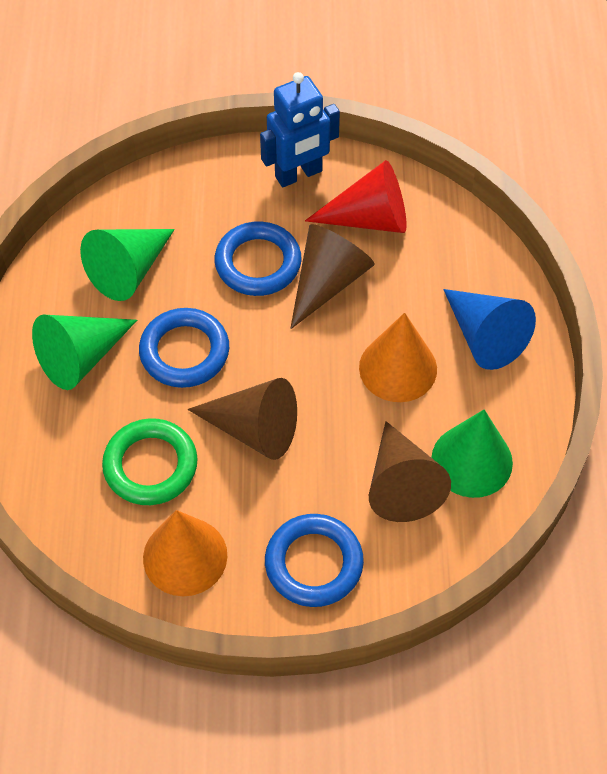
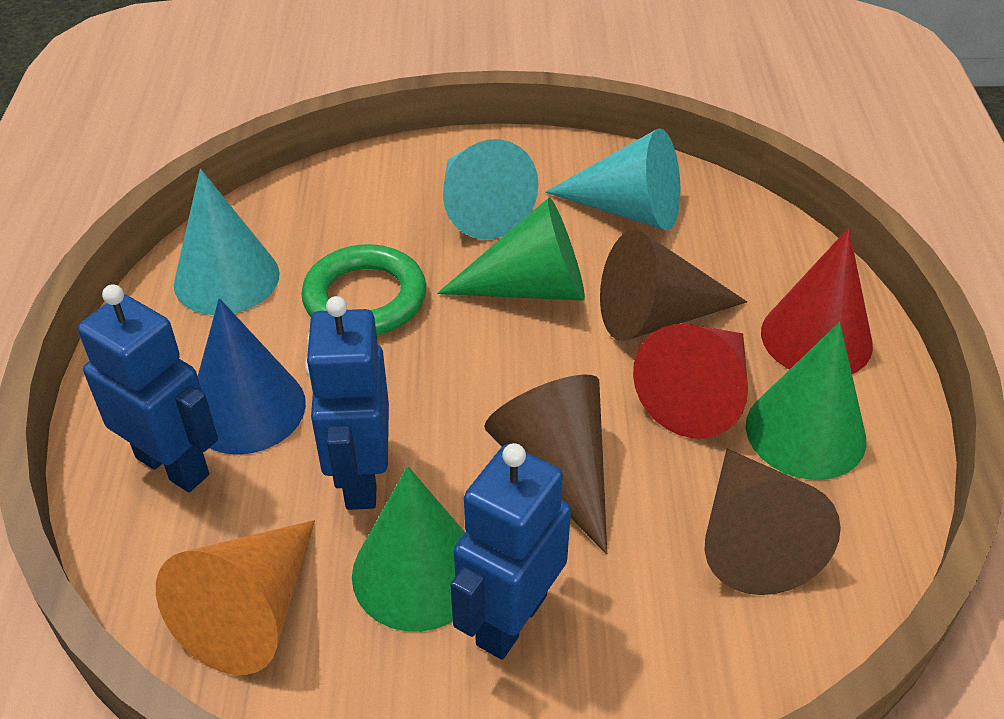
blue ring: [139,308,229,388] [215,221,301,296] [265,514,364,607] = 3 -> none = 0
blue robot: [260,72,340,187] = 1 -> [78,284,218,492] [305,296,389,510] [450,443,571,660] = 3
orange cone: [143,510,227,596] [359,313,437,402] = 2 -> [156,520,315,675] = 1
red cone: [305,160,406,233] = 1 -> [633,324,748,438] [761,228,873,374] = 2
turquoise cone: none = 0 -> [174,169,280,315] [443,139,539,240] [545,128,680,230] = 3

